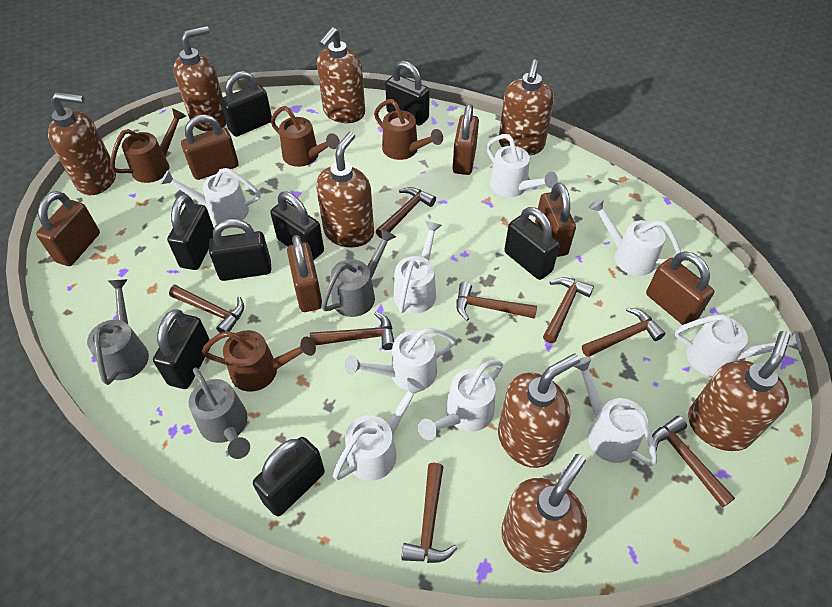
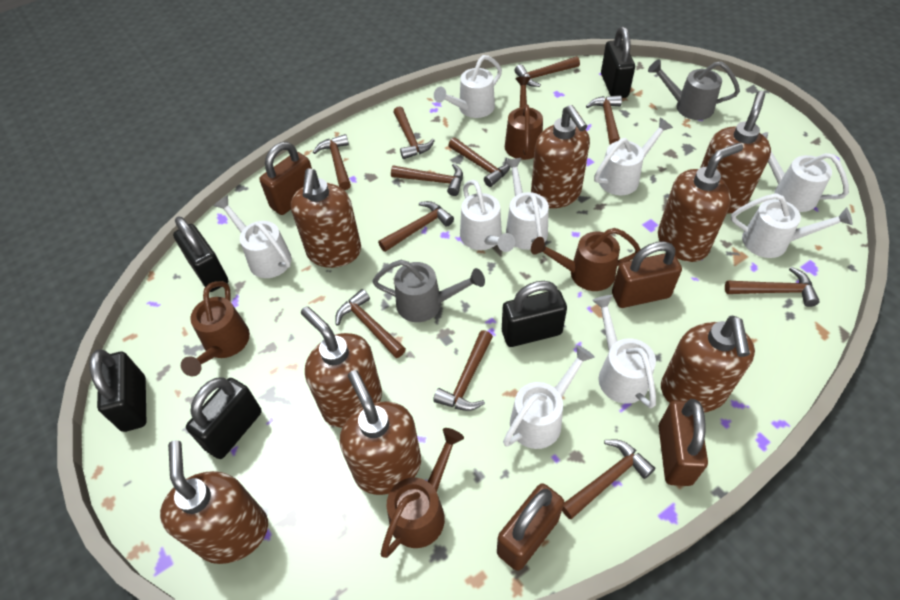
black padlock: [153,309,210,389] [167,194,214,270] [209,219,271,281] [220,71,272,137] [253,437,325,516] [270,191,324,261] [385,61,430,126] [504,207,560,280] = 8 -> [89,349,146,432] [173,216,228,292] [186,377,262,459] [502,281,567,347] [601,26,635,98] = 5
brown hammer: [169,285,244,333] [310,311,394,350] [376,187,436,239] [401,463,457,563] [456,282,537,321] [543,277,594,343] [582,308,665,357] [652,416,735,508] = 8 -> [313,134,351,190] [335,289,406,358] [378,201,454,252] [391,164,463,196] [393,106,435,159] [433,330,493,411] [448,138,510,187] [514,56,580,87] [562,440,655,519] [586,95,622,144] [725,267,820,307] = 11
brown padlock: [36,191,100,266] [181,114,239,180] [287,235,322,312] [453,104,479,175] [535,182,576,257] [646,251,714,325] = 6 -> [259,142,312,215] [497,483,564,571] [612,241,682,308] [659,399,708,486] = 4
grey watering can: [87,279,149,385] [188,367,250,459] [321,229,396,317] = 3 -> [372,260,485,322] [648,60,740,120] = 2

